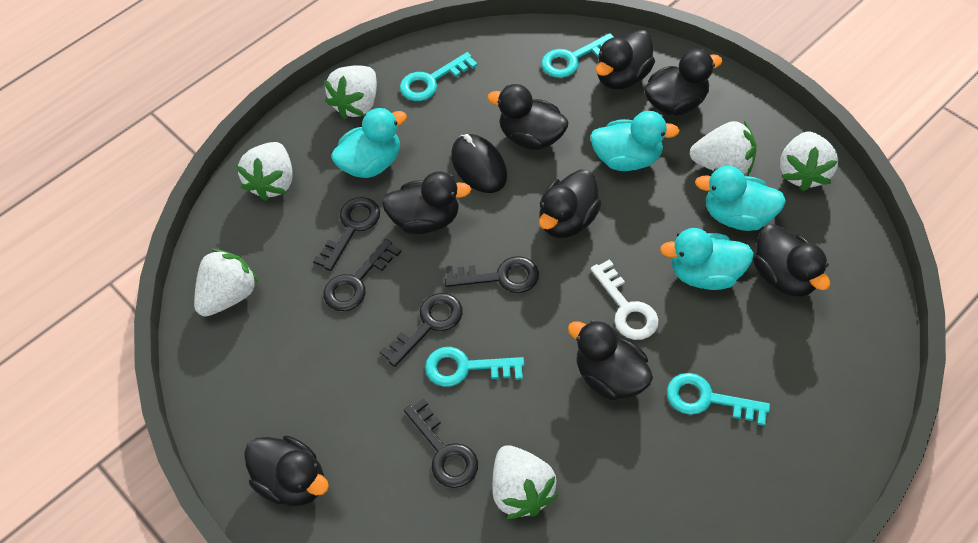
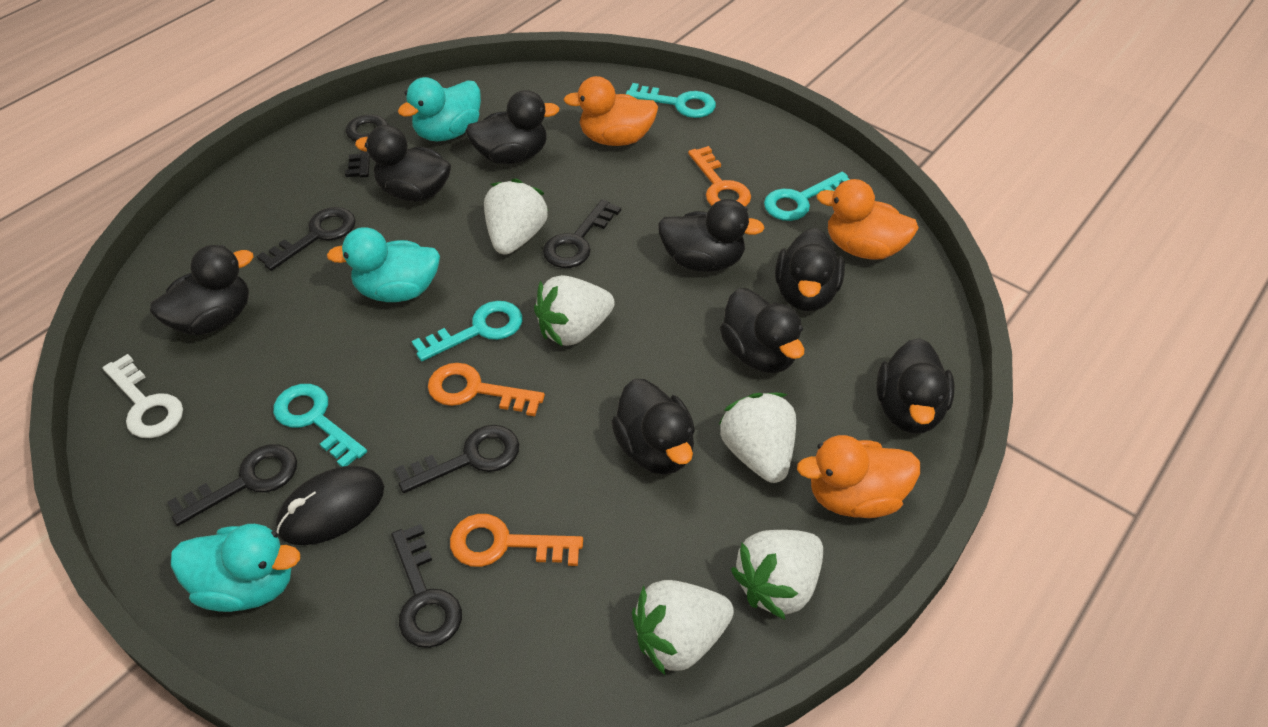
black key: [313,197,380,271] [323,239,401,311] [380,293,463,367] [404,398,478,488] [445,256,539,293] = 5 -> [167,444,297,526] [257,207,356,271] [345,114,388,177] [391,524,462,648] [395,425,519,493] [543,199,621,268] = 6
orange duck: none = 0 -> [563,76,658,146] [797,435,920,518] [817,179,919,260] = 3
orange key: none = 0 -> [428,363,545,416] [450,514,583,567] [688,146,751,206] = 3
turquoise duck: [331,108,407,178] [590,111,680,171] [660,228,754,290] [695,166,786,231] = 4 -> [171,524,300,612] [327,227,440,302] [398,77,481,141] = 3
white strawberry: [194,249,259,317] [236,142,293,201] [324,65,377,119] [493,445,558,519] [690,120,757,175] [780,132,838,191] = 6 -> [484,179,548,255] [534,275,615,347] [632,580,734,675] [718,393,796,483] [731,530,823,620] = 5

